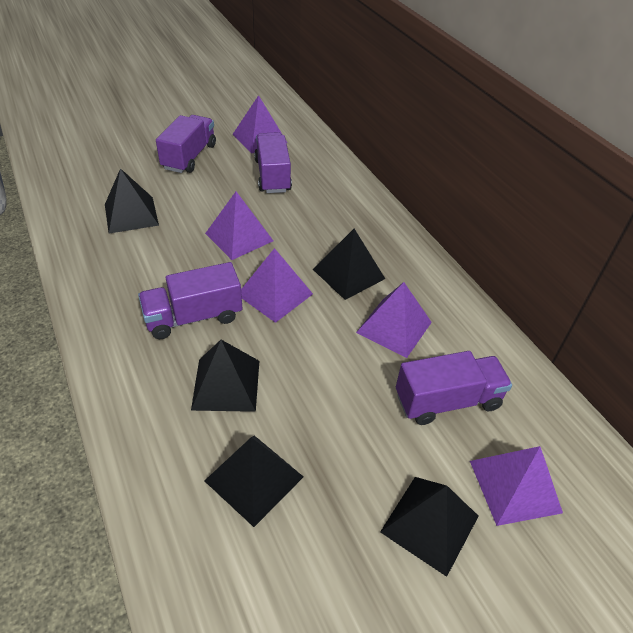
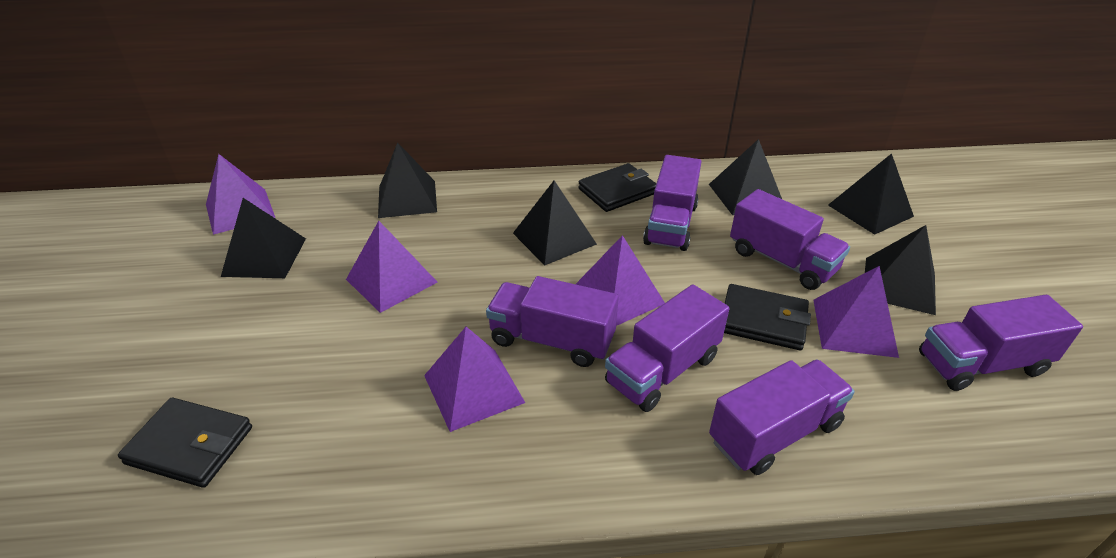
black pyramid: [105,168,159,234] [191,340,259,412] [204,435,304,527] [313,229,385,300] [380,477,479,577] = 5 -> [221,198,306,278] [378,142,437,218] [513,180,597,265] [709,139,782,215] [828,153,914,235] [865,225,936,315] = 6
black wallet: none = 0 -> [118,398,252,488] [578,163,657,212] [724,284,811,350] = 3
purple truck: [138,262,242,339] [156,115,216,173] [254,132,292,193] [396,351,512,425] = 4 -> [486,276,619,367] [605,284,729,412] [643,155,701,251] [709,360,855,475] [730,189,850,290] [919,295,1083,391] = 6

